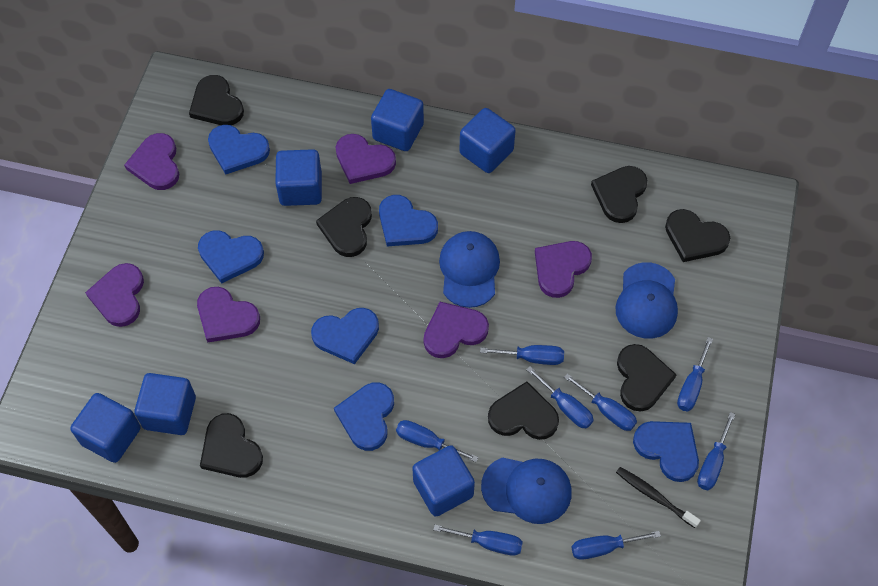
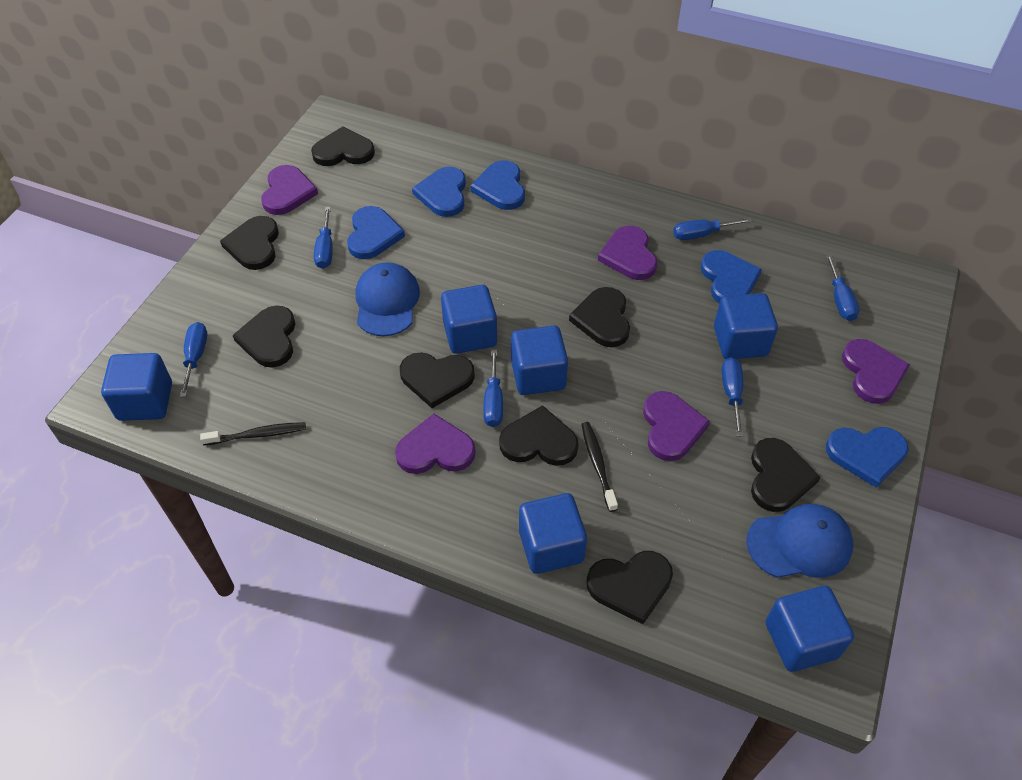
black heart: [189,75,244,125] [200,413,263,478] [316,197,372,257] [488,381,559,440] [591,166,647,223] [617,344,677,412] [665,209,730,262] = 7 -> [220,216,279,270] [232,306,295,368] [311,127,375,166] [400,352,475,408] [499,405,579,466] [569,287,630,347] [586,551,673,624] [751,438,820,512] = 8
black toothbrush: [616,467,701,528] = 1 -> [200,422,306,445] [581,422,618,512] = 2
blue cap: [439,231,500,308] [481,457,572,524] [616,262,678,339] = 3 -> [356,262,420,336] [746,504,853,578] = 2
blue heart: [198,230,264,283] [208,125,270,175] [311,308,379,364] [334,382,394,451] [379,195,438,246] [633,421,699,482] = 6 -> [347,206,405,259] [412,167,466,217] [470,160,525,210] [701,250,762,303] [826,427,909,488] = 5
blue screwdriver: [396,420,478,462] [433,524,523,556] [480,345,564,365] [526,366,594,428] [564,373,637,431] [572,531,661,560] [677,337,713,411] [697,412,736,490] = 8 -> [180,322,207,397] [314,207,333,269] [483,349,503,427] [673,218,752,240] [722,357,743,437] [826,254,860,321] = 6
purple heart: [85,263,144,327] [124,133,179,190] [197,287,260,343] [336,134,396,184] [424,302,489,358] [535,241,592,298] = 6 -> [261,165,318,215] [395,414,475,474] [598,226,657,280] [643,391,710,461] [842,339,910,404] = 5

